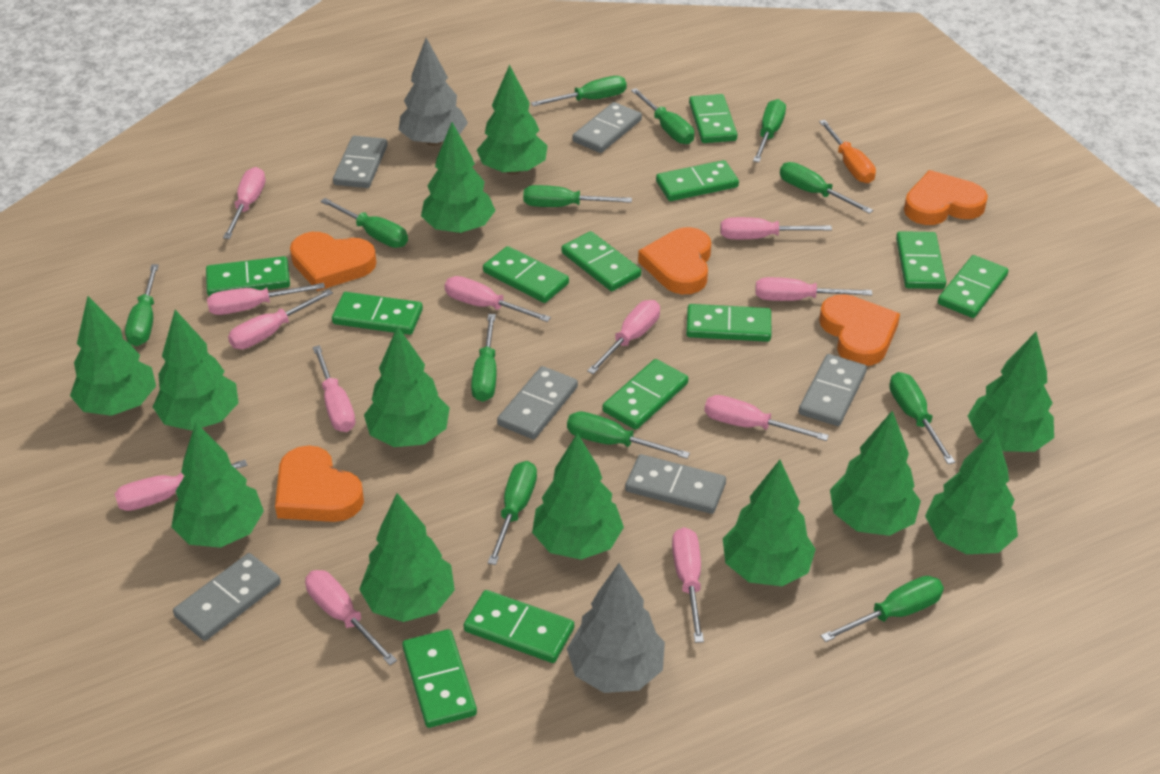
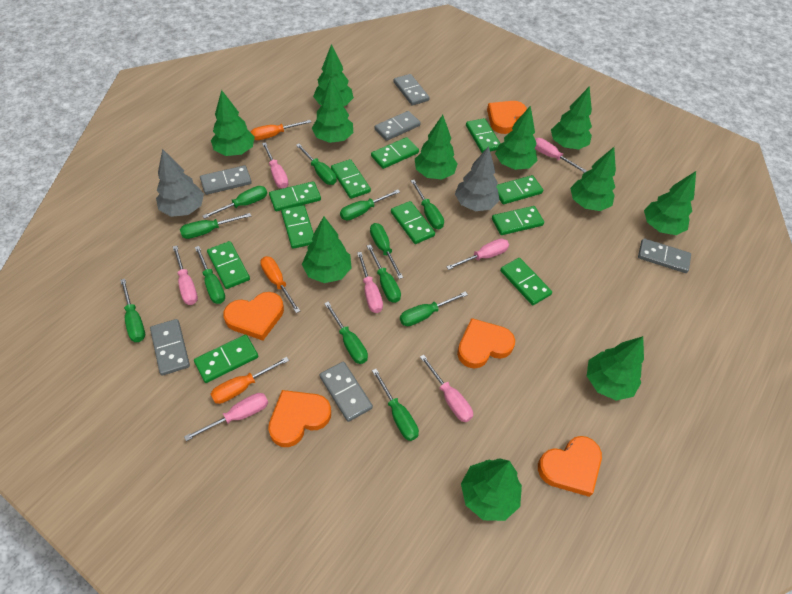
green domino: [206,256,290,296] [332,292,423,335] [402,629,477,728] [464,590,574,663] [483,246,569,303] [562,231,641,291] [603,359,688,430] [656,160,739,201] [686,304,771,342] [689,94,737,143] [896,231,946,289] [938,255,1009,318] = 12 -> [194,335,258,383] [207,241,250,289] [269,181,321,211] [281,205,314,249] [331,159,371,199] [371,137,419,169] [391,201,435,244] [466,118,501,153] [492,206,544,235] [496,175,543,204] [500,258,552,305] = 11
green tree: [70,296,156,416] [153,310,239,431] [171,422,264,548] [359,493,455,622] [364,326,450,447] [421,122,496,233] [477,65,547,175] [532,433,624,560] [723,460,816,586] [830,410,921,536] [925,429,1018,554] [968,332,1054,452] = 12 -> [211,90,255,156] [302,217,352,283] [312,78,353,143] [313,44,354,106] [415,115,458,179] [461,458,522,521] [495,105,537,170] [551,86,592,150] [570,147,616,211] [587,336,644,401] [644,171,696,235] = 11
orange screwdriver: [819,120,876,183] = 1 -> [211,357,289,404] [251,120,311,140] [260,256,300,313] = 3
pink screwdriver: [114,460,247,511] [207,283,325,315] [223,167,265,239] [228,289,333,349] [305,570,397,665] [313,345,355,432] [445,276,551,322] [587,300,660,374] [672,527,704,643] [704,395,829,441] [720,217,832,239] [755,277,872,301] = 12 -> [173,246,198,305] [184,393,268,441] [262,142,288,188] [357,252,383,313] [420,355,473,422] [446,238,509,270] [535,138,587,173] = 7

